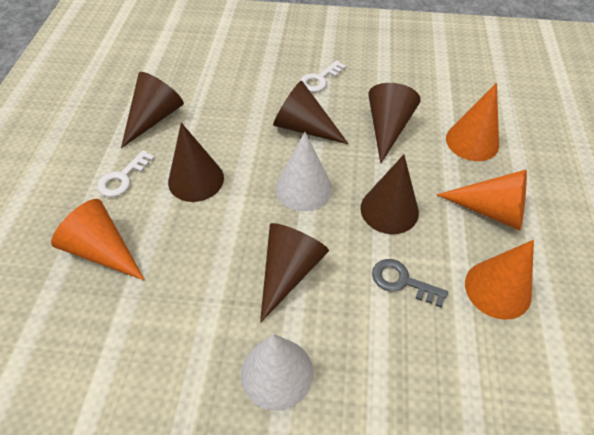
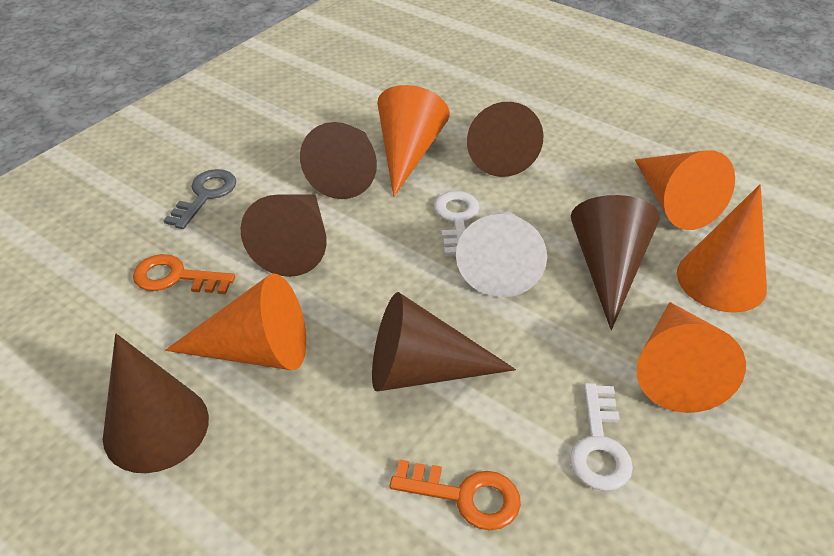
orange cone: [51,199,145,281] [436,170,527,231] [446,83,499,161] [465,240,534,320] = 4 -> [165,273,306,370] [377,85,450,197] [635,150,735,230] [637,302,746,413] [677,184,767,313] = 5
orange key: none = 0 -> [133,254,235,294] [389,460,521,531] = 2
white cone: [241,334,313,411] [276,132,332,211] = 2 -> [456,211,547,297] = 1

